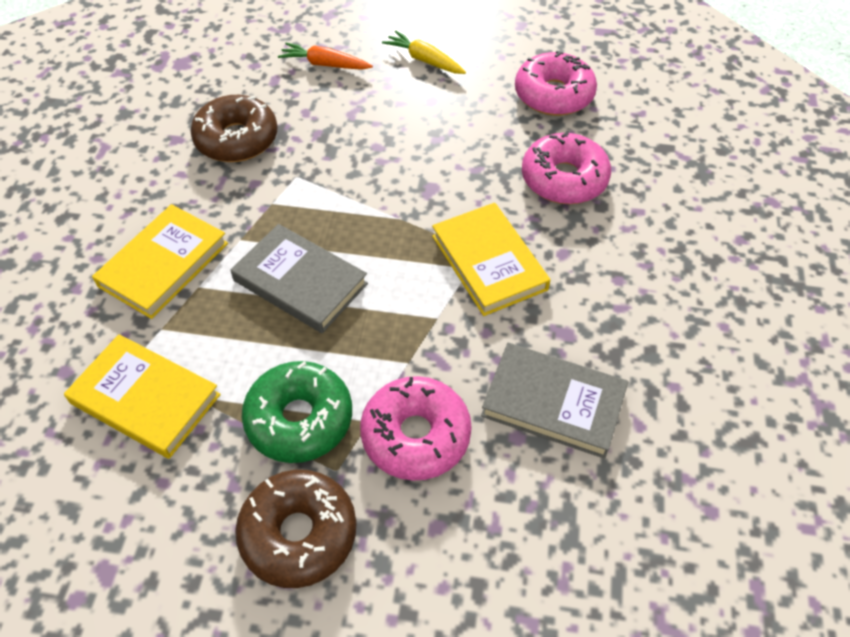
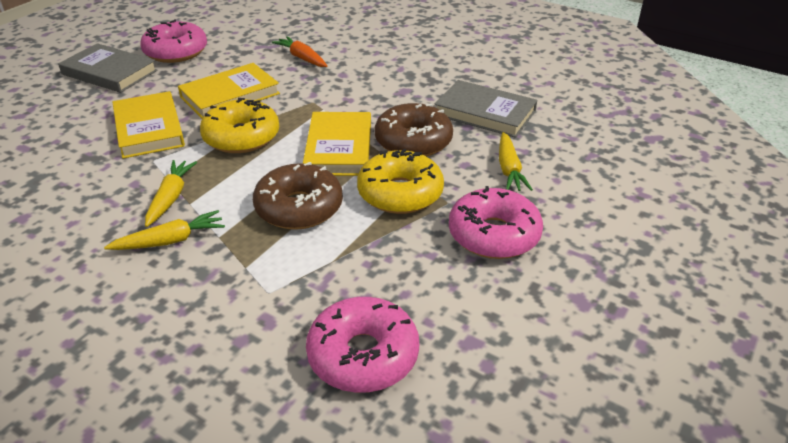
green donut: [242,361,352,463] = 1 -> none = 0
yellow carrot: [382,31,466,74] = 1 -> [104,210,225,250] [145,160,197,227] [499,132,533,191] = 3
yellow donut: none = 0 -> [200,98,279,153] [357,149,444,214] = 2

